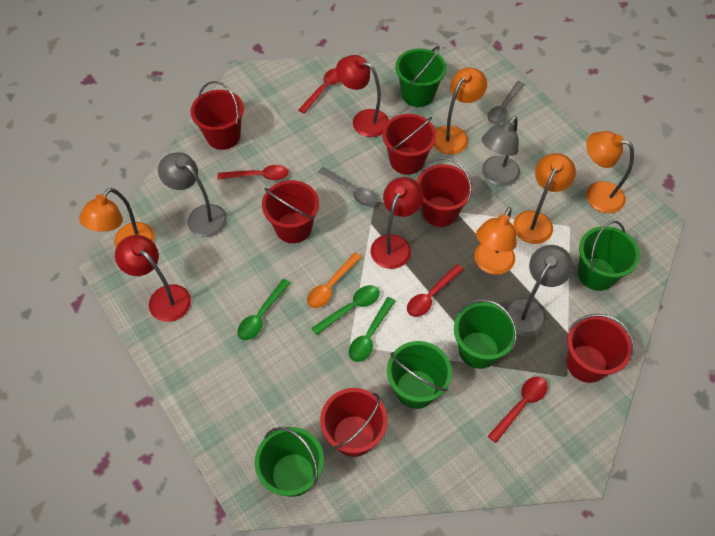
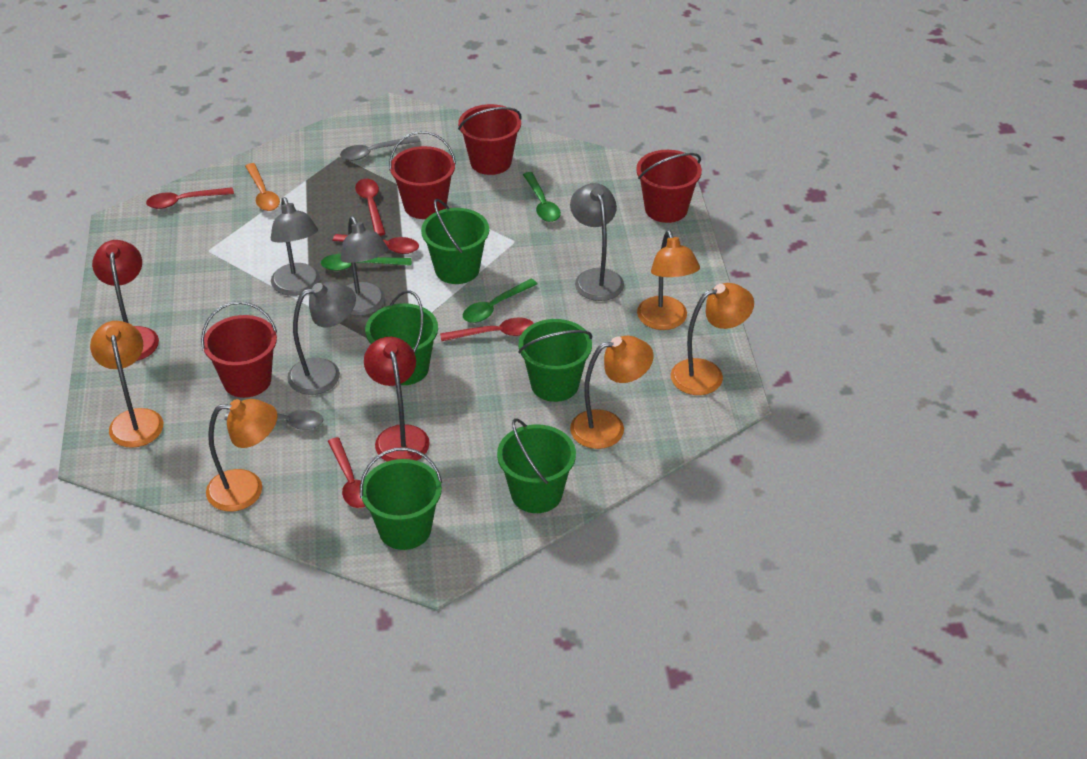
grey lamp: [158,152,227,237] [482,116,520,186] [505,245,573,336] = 3 -> [271,197,320,296] [287,282,356,395] [341,217,388,316] [570,183,624,301] = 4
red bucket: [190,81,244,150] [262,180,319,243] [320,388,388,457] [382,114,437,175] [417,157,473,227] [566,314,635,383] = 6 -> [201,301,277,398] [389,131,456,219] [458,104,521,175] [636,150,702,223] = 4
red lamp: [115,235,191,322] [336,55,389,137] [371,177,423,269] = 3 -> [92,240,159,361] [364,337,430,461] = 2
red spoon: [217,165,289,180] [298,68,340,114] [407,264,464,317] [488,376,547,443] = 4 -> [146,187,234,209] [328,437,365,508] [333,234,419,254] [355,179,386,236] [440,318,534,341] = 5

